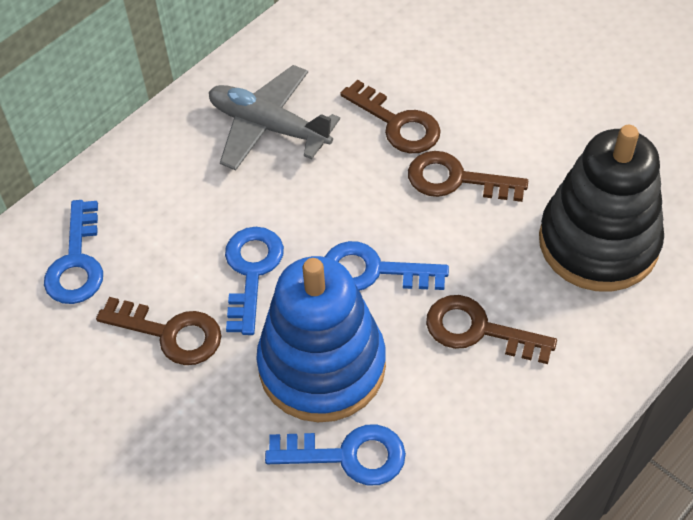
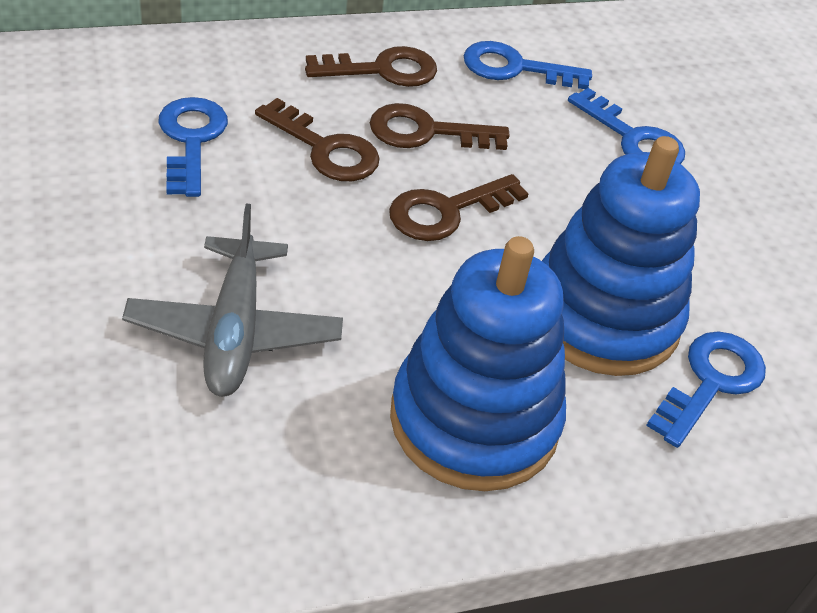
black stacking toy: [539,125,664,292] = 1 -> none = 0
blue stacking toy: [256,256,386,422] = 1 -> [390,236,566,491] [542,136,700,376] = 2

